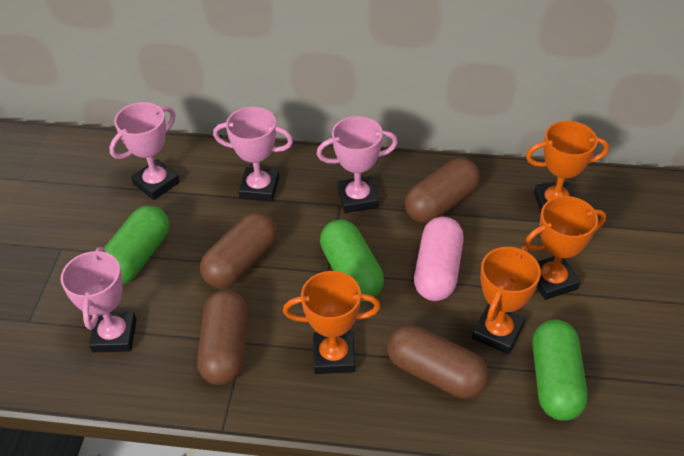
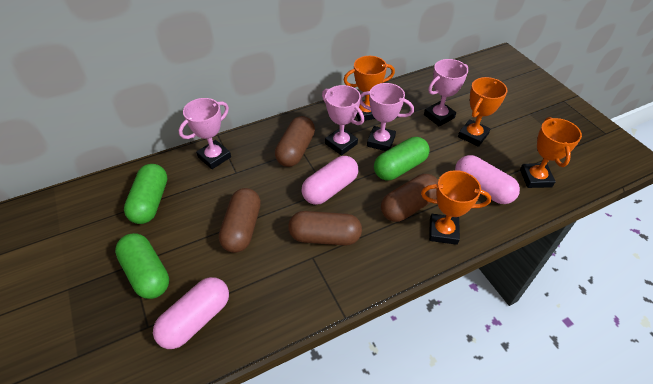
pink capsule: [414,217,464,301] = 1 -> [153,277,229,349] [302,156,358,205] [455,155,520,204] = 3

